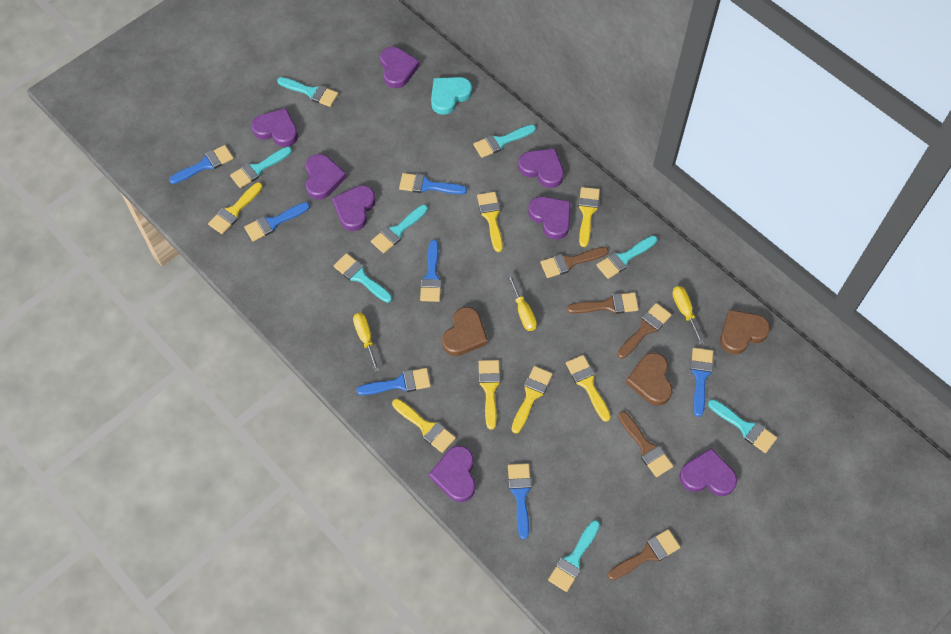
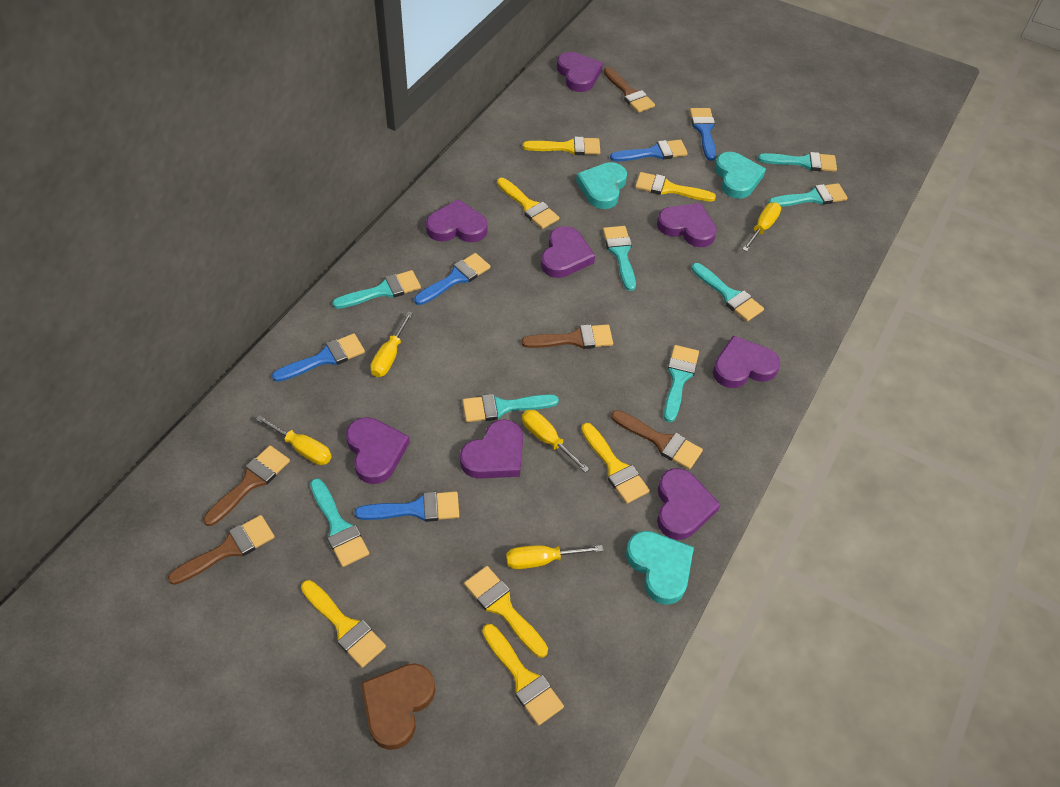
blue brush: [169,145,234,184] [244,202,310,241] [356,368,431,395] [399,173,467,194] [420,240,442,302] [508,463,532,539] [691,348,713,417] = 7 -> [272,333,365,382] [355,491,459,522] [414,253,491,305] [610,140,688,161] [690,108,716,161] = 5
brown heart: [442,307,488,356] [626,353,672,405] [720,310,770,354] = 3 -> [361,663,435,750] = 1
turquoise heart: [431,77,472,115] = 1 -> [576,162,627,209] [626,531,694,605] [715,152,766,199] = 3
yellow screwdriver: [353,313,380,372] [507,274,537,331] [672,286,704,344] = 3 -> [256,415,332,465] [370,312,413,377] [506,545,603,569] [522,410,589,472] [742,202,781,252] = 5

